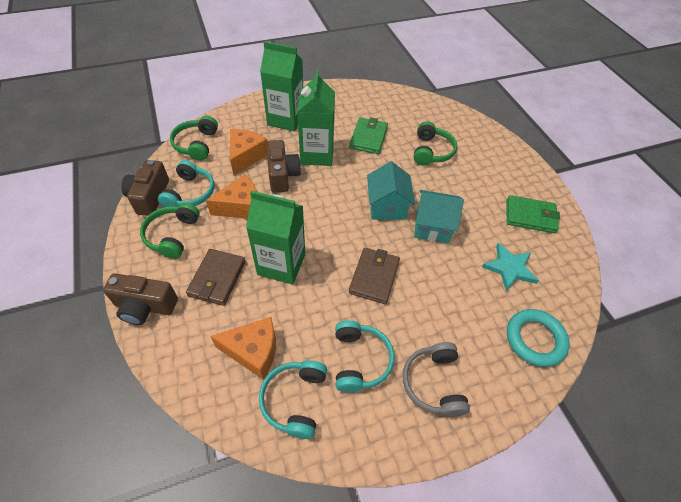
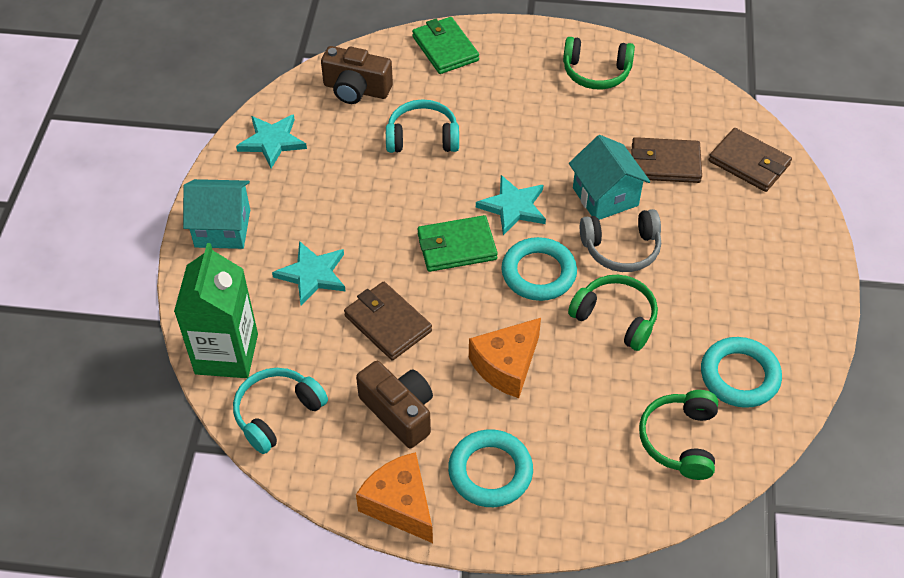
brown camera: [103,273,178,325] [121,160,169,216] [266,140,301,193] = 3 -> [321,46,393,104] [356,361,433,448] = 2
brown wallet: [186,249,246,306] [349,248,400,304] = 2 -> [344,282,432,360] [631,137,702,183] [708,128,792,192] = 3
green carton: [246,190,305,285] [260,41,303,131] [297,70,335,166] = 3 -> [174,243,258,378] = 1
orange cheese: [206,174,257,219] [210,317,276,380] [230,129,268,175] = 3 -> [356,452,433,543] [469,318,541,398] = 2
turquoise headphones: [158,160,214,207] [259,360,327,439] [335,320,394,392] = 3 -> [233,368,328,454] [386,99,459,153] = 2
turquoise ring: [507,309,570,367] = 1 -> [448,429,533,507] [501,237,577,301] [701,337,782,408] = 3
turquoise star: [482,243,539,291] = 1 -> [236,114,307,169] [272,241,345,306] [476,175,546,235] = 3

